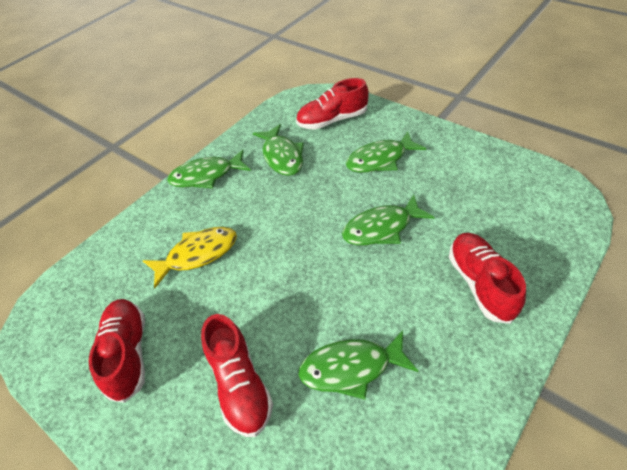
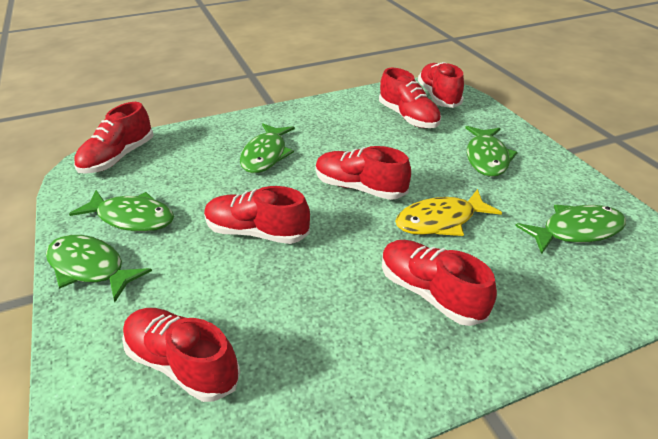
red shoe: [88,299,145,403] [201,314,273,437] [296,78,369,129] [449,233,526,324] = 4 -> [74,102,154,174] [122,308,240,402] [204,186,310,244] [316,146,411,200] [379,68,441,128] [382,240,497,326] [418,62,464,108] = 7

